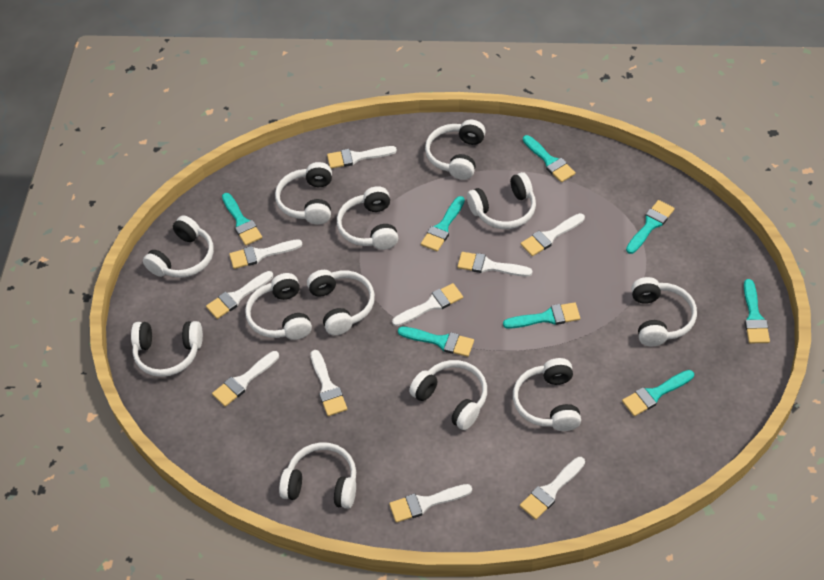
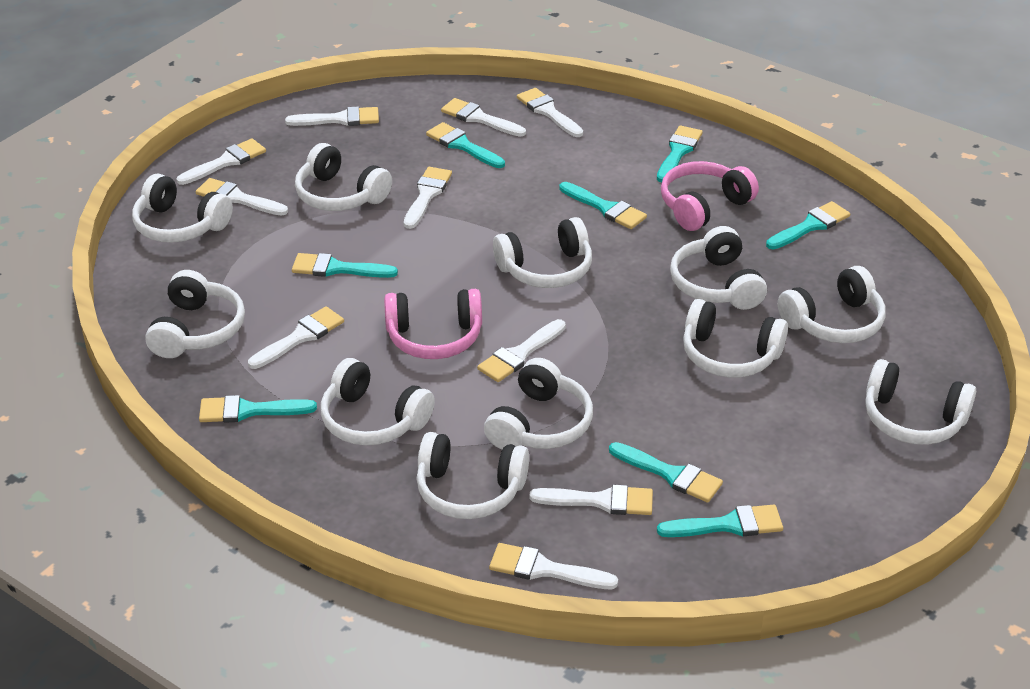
pink headphones: none = 0 -> [384,289,482,359] [661,161,759,231] = 2
white headphones: [131,321,203,377] [143,215,214,278] [245,273,312,340] [275,162,332,225] [279,442,356,509] [307,270,375,335] [337,186,398,250] [409,360,487,430] [425,119,486,180] [467,172,536,229] [513,358,581,431] [631,277,697,346] = 12 -> [132,174,233,243] [145,270,245,358] [295,143,392,211] [321,358,435,445] [416,432,529,519] [484,358,593,450] [493,217,592,288] [670,226,767,310] [683,299,788,378] [778,266,885,343] [865,359,976,445] = 11

